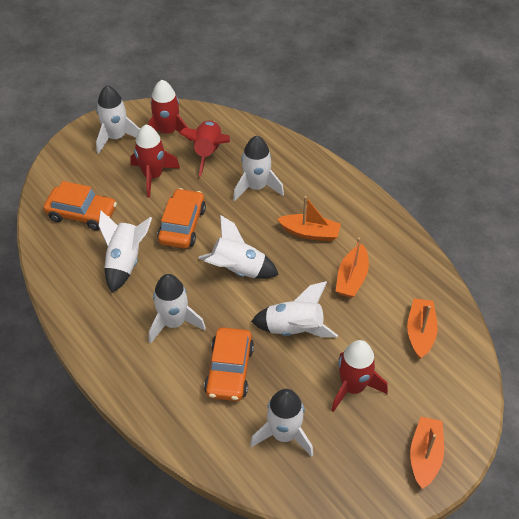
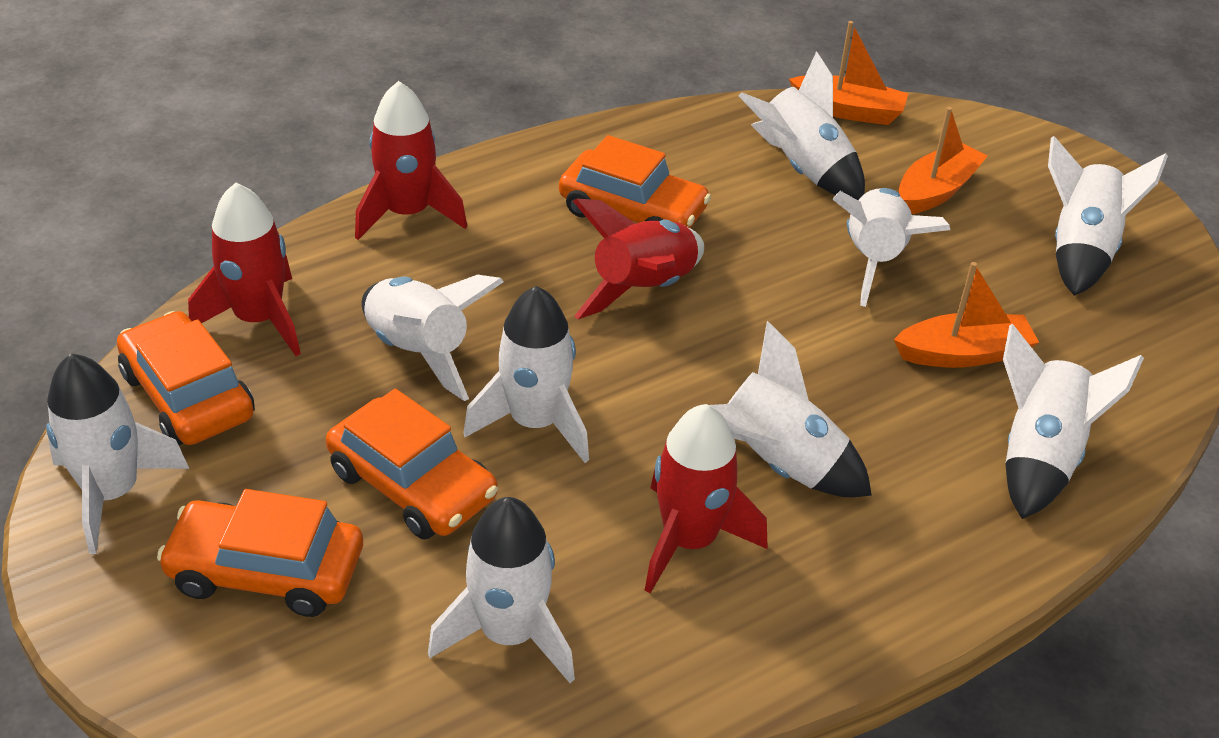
orange boat: [277,196,341,241] [336,238,369,298] [407,299,438,359] [410,417,444,489] = 4 -> [789,21,909,125] [894,262,1039,368] [899,107,988,214] = 3
orange car: [43,181,117,231] [157,188,206,248] [204,327,254,401] = 3 -> [117,311,255,445] [157,489,363,617] [326,389,498,540] [559,135,711,228] = 4
white rocket: [96,85,140,154] [99,210,152,293] [149,274,206,344] [198,215,279,279] [233,136,284,201] [250,389,313,457] [251,281,338,337] = 7 -> [46,353,189,554] [362,275,504,401] [428,497,575,683] [463,286,589,463] [710,321,872,497] [739,51,865,200] [832,188,950,307] [1003,324,1144,519] [1048,136,1168,296] = 9

